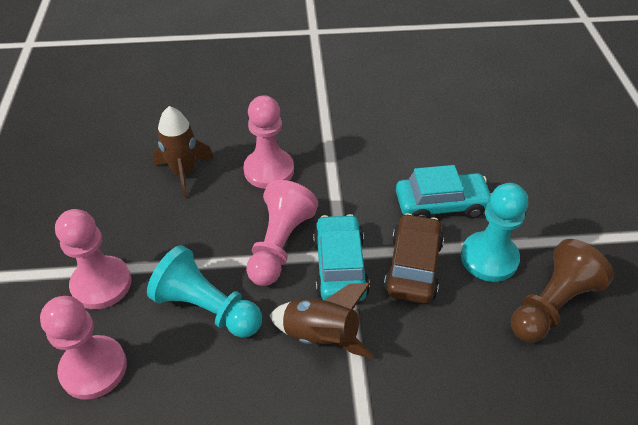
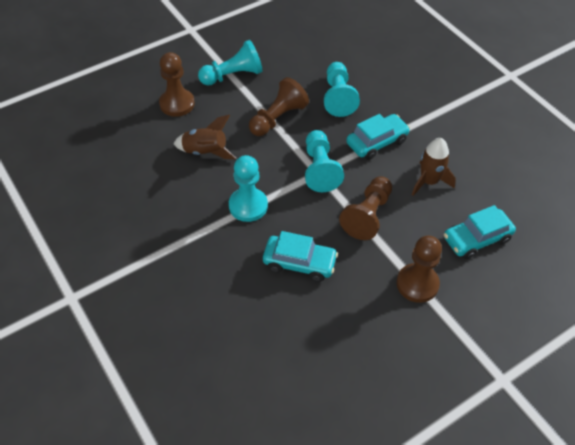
brown car: [384,213,444,304] = 1 -> none = 0
brown pawn: [511,239,614,342] = 1 -> [159,52,195,117] [249,77,309,136] [339,177,392,240] [397,236,442,303] = 4
pink pawn: [40,296,127,400] [55,209,131,309] [243,95,294,189] [246,180,318,286] = 4 -> none = 0
turquoise car: [313,214,370,301] [396,165,492,218] = 2 -> [263,231,338,282] [346,114,410,160] [444,205,516,259] = 3
turquoise pawn: [147,245,262,338] [461,183,528,282] = 2 -> [198,40,262,86] [229,155,268,222] [305,130,344,192] [324,62,360,117] = 4

